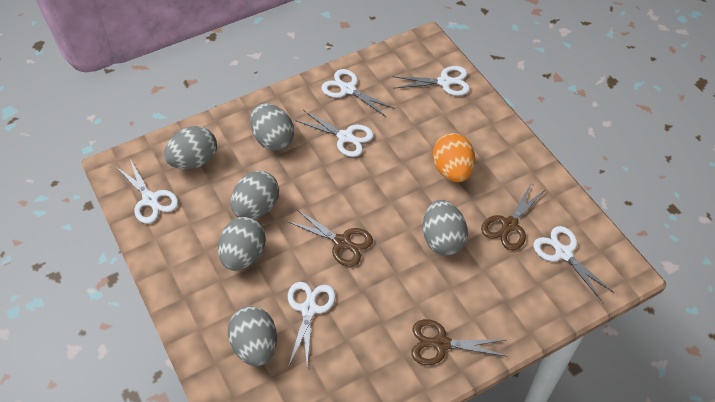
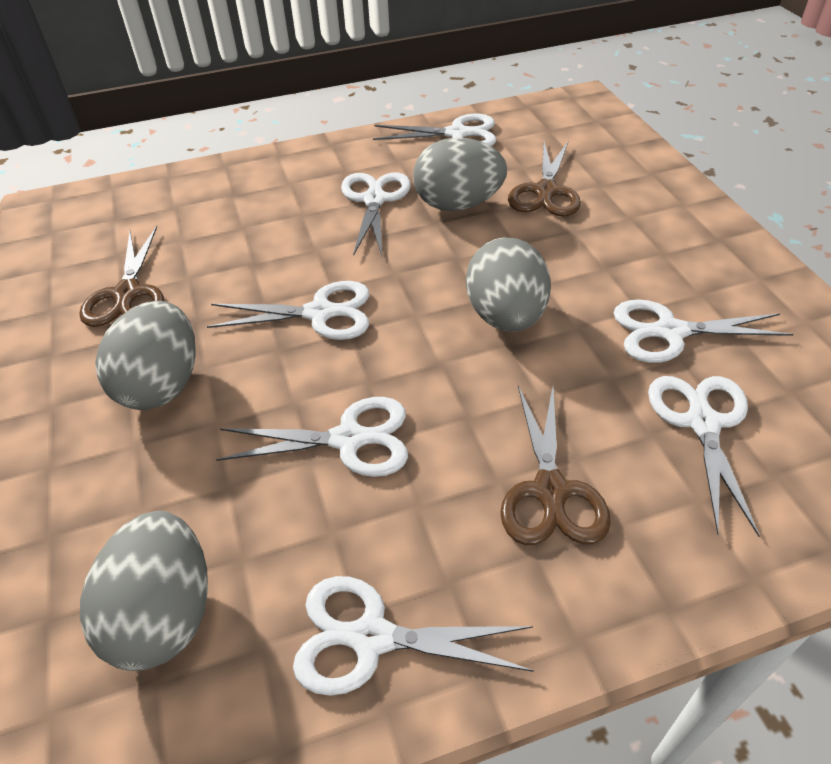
grey egg: [164,126,217,169] [218,217,266,271] [228,306,277,366] [231,171,279,219] [250,103,294,151] [423,200,468,256] = 6 -> [80,511,208,671] [95,301,196,410] [413,137,507,211] [466,237,551,332] = 4
orange egg: [433,133,475,182] = 1 -> none = 0
white scissors: [116,160,178,224] [288,282,336,367] [295,110,374,157] [321,69,395,117] [392,66,470,96] [533,226,614,301] = 6 -> [207,281,369,340] [216,397,408,477] [293,576,534,696] [341,173,411,256] [373,113,496,146] [614,299,794,363] [648,376,760,537] = 7

